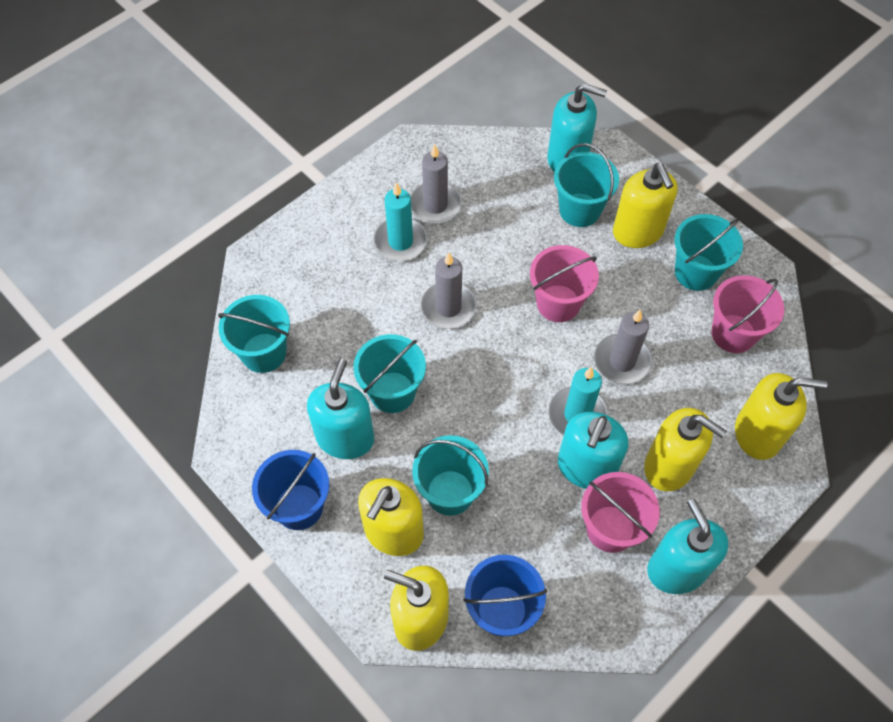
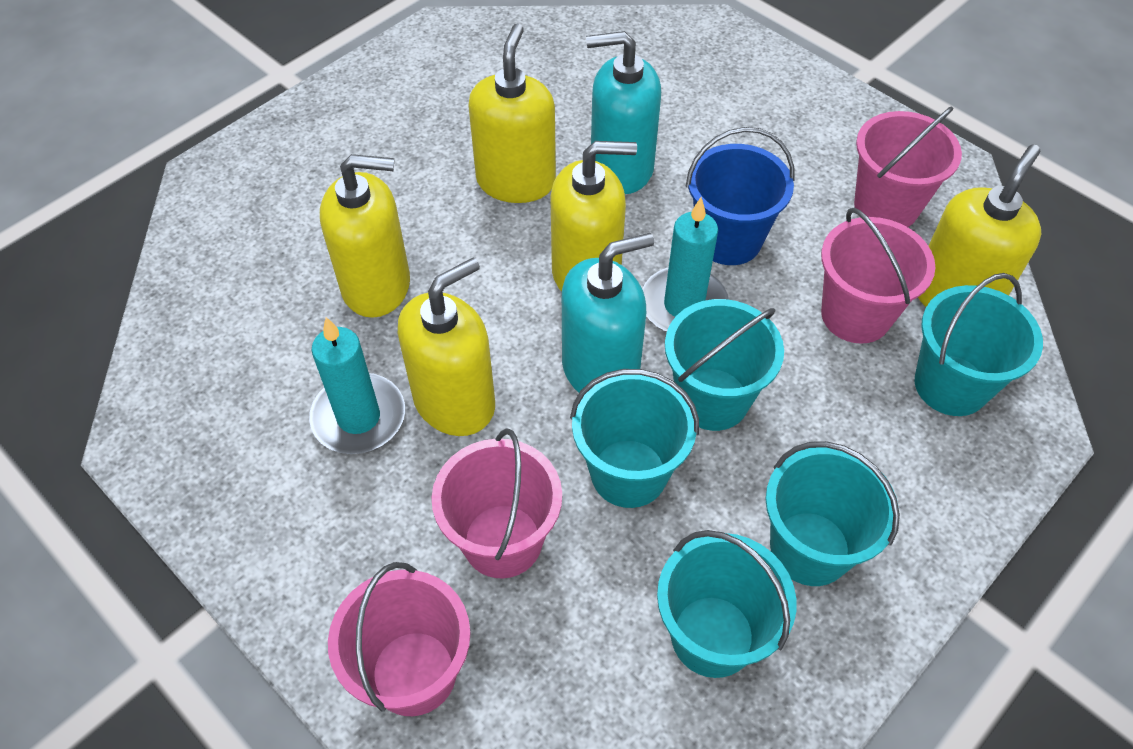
blue bucket: [252,450,329,530] [463,555,547,636] = 2 -> [686,127,795,265] = 1
grey candle: [410,144,462,224] [421,252,477,329] [594,310,652,385] = 3 -> none = 0
pink bucket: [530,245,599,322] [581,472,660,553] [711,275,784,353] = 3 -> [328,562,471,716] [432,429,562,578] [821,208,935,344] [854,106,962,227] = 4
turquoise soap dispenser: [307,358,374,459] [547,83,607,172] [558,412,628,489] [647,499,729,594] = 4 -> [562,233,654,393] [586,31,661,194] = 2

